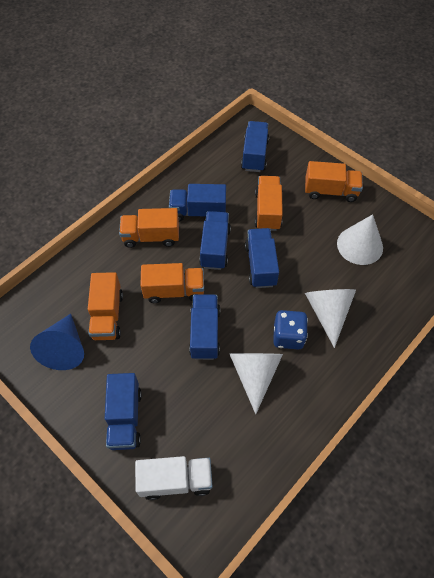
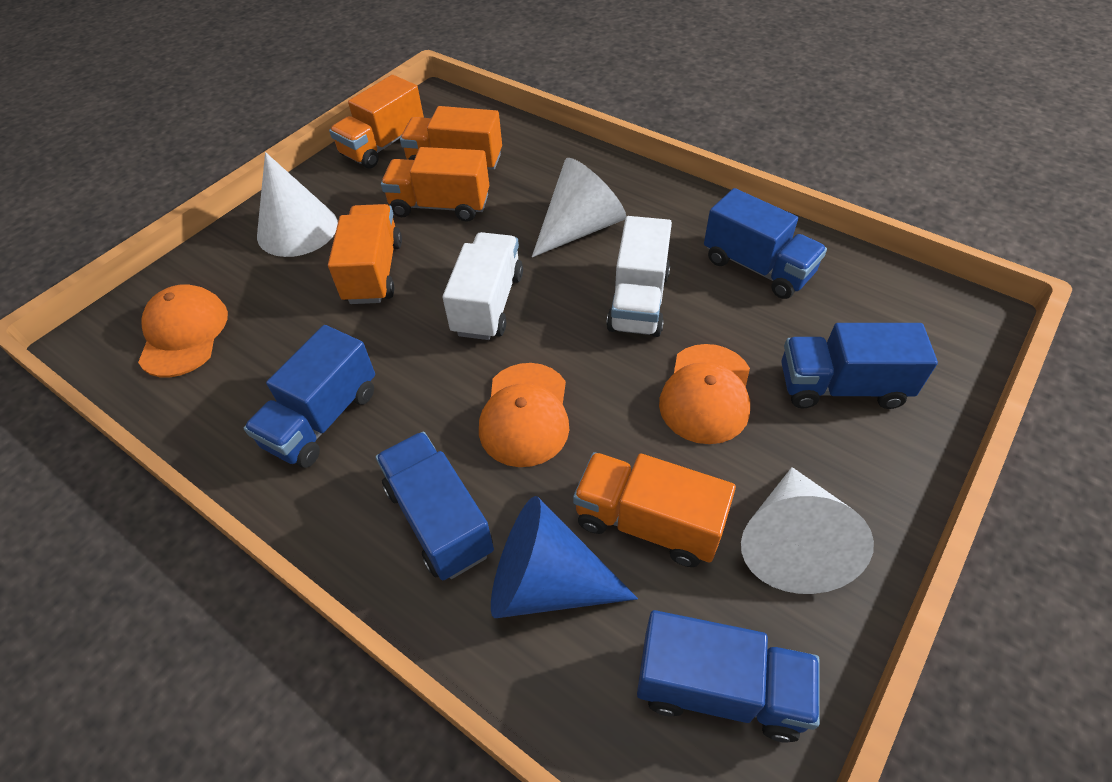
blue dice: [273,310,308,349] = 1 -> none = 0
blue truck: [105,373,142,450] [169,184,226,221] [189,294,220,360] [199,211,231,270] [241,121,269,172] [245,228,279,288] = 6 -> [244,325,375,468] [376,432,494,580] [637,610,820,743] [704,188,827,299] [781,323,938,409] = 5
orange cap: none = 0 -> [138,284,228,377] [479,363,569,467] [659,344,750,444] = 3
white truck: [135,456,213,500] = 1 -> [443,232,523,340] [606,216,672,337] = 2

